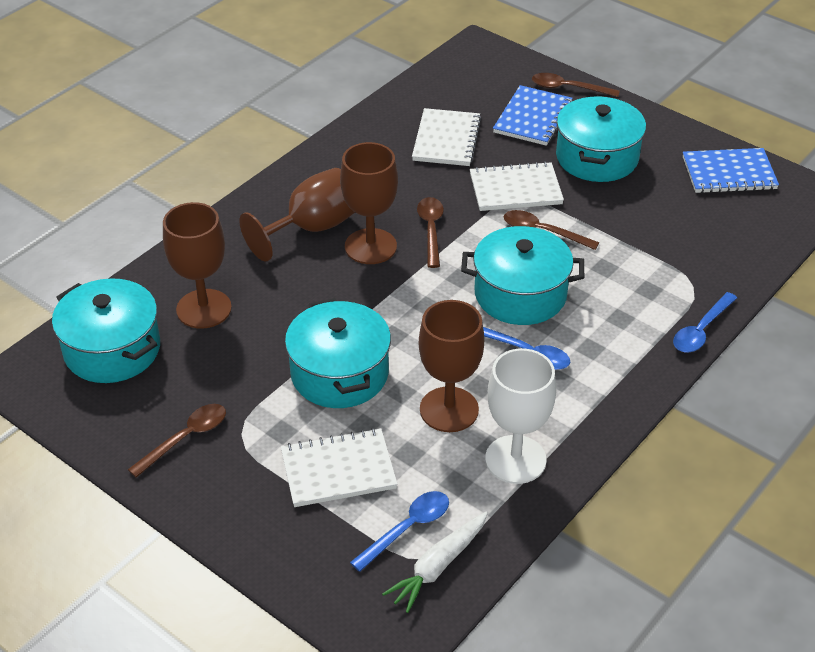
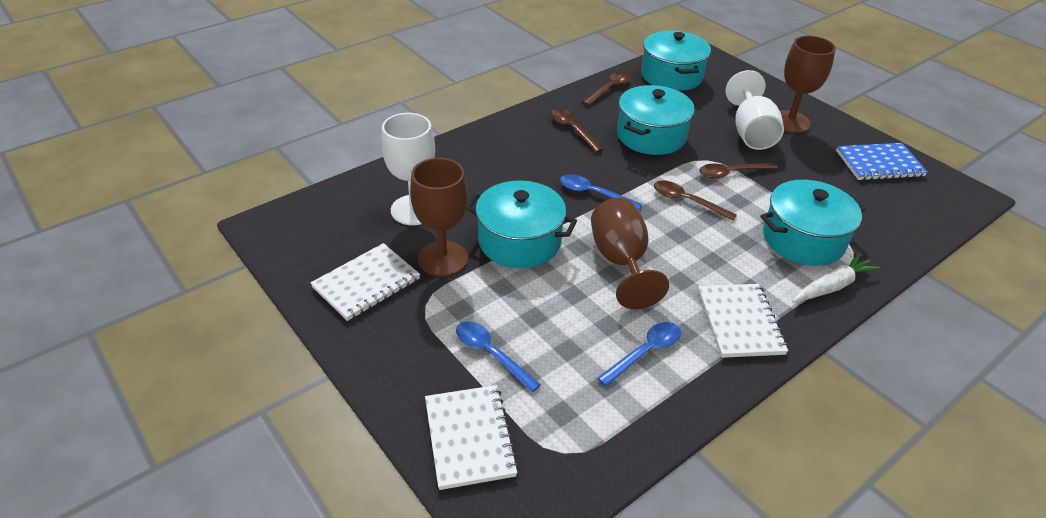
blue notebook: [493,85,573,146] [683,148,779,193] = 2 -> [836,143,928,180] = 1
brown goblet: [163,202,232,329] [239,168,355,262] [340,142,398,264] [419,300,484,432] = 4 -> [410,158,468,276] [591,198,669,309] [780,36,836,133] = 3
white goblet: [485,348,556,484] = 1 -> [381,113,435,225] [726,70,784,150] = 2

